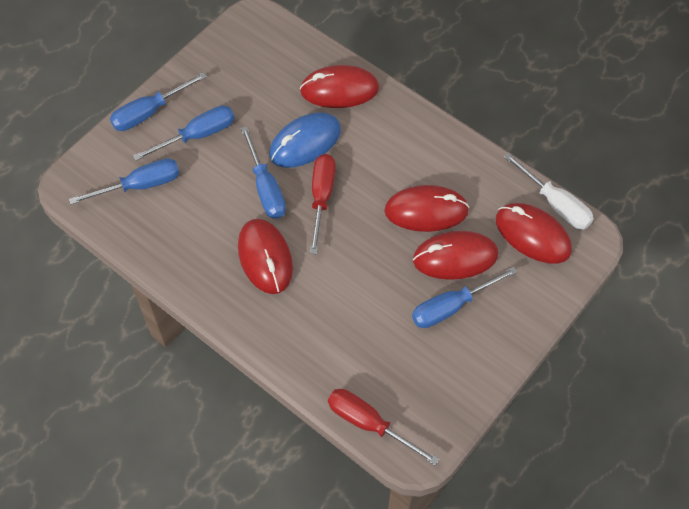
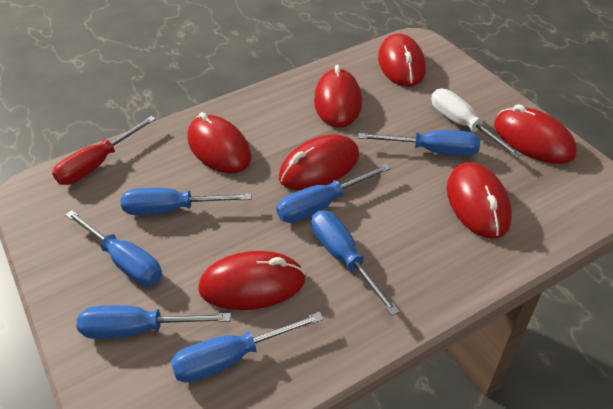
blue mouse: [269,113,341,168] = 1 -> none = 0
blue screwdriver: [69,158,179,205] [110,72,207,131] [133,105,235,161] [241,126,286,219] [412,267,518,328] = 5 -> [66,210,162,286] [77,305,231,339] [121,188,252,215] [171,312,324,383] [276,164,391,223] [311,210,400,316] [358,130,480,156] = 7
red mouse: [238,219,293,294] [300,65,379,108] [384,185,470,232] [413,231,498,280] [496,203,572,264] = 5 -> [187,112,251,173] [198,251,306,310] [279,134,359,190] [314,65,362,128] [378,34,426,87] [447,162,512,238] [494,104,577,164] = 7
red screwdriver: [310,154,335,254] [328,389,439,466] = 2 -> [52,116,156,185] = 1

